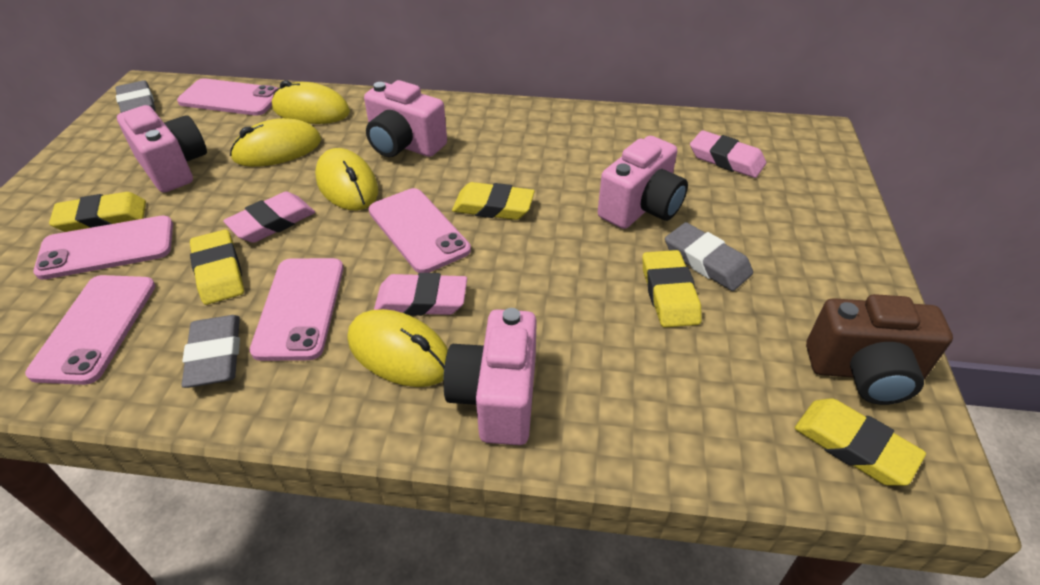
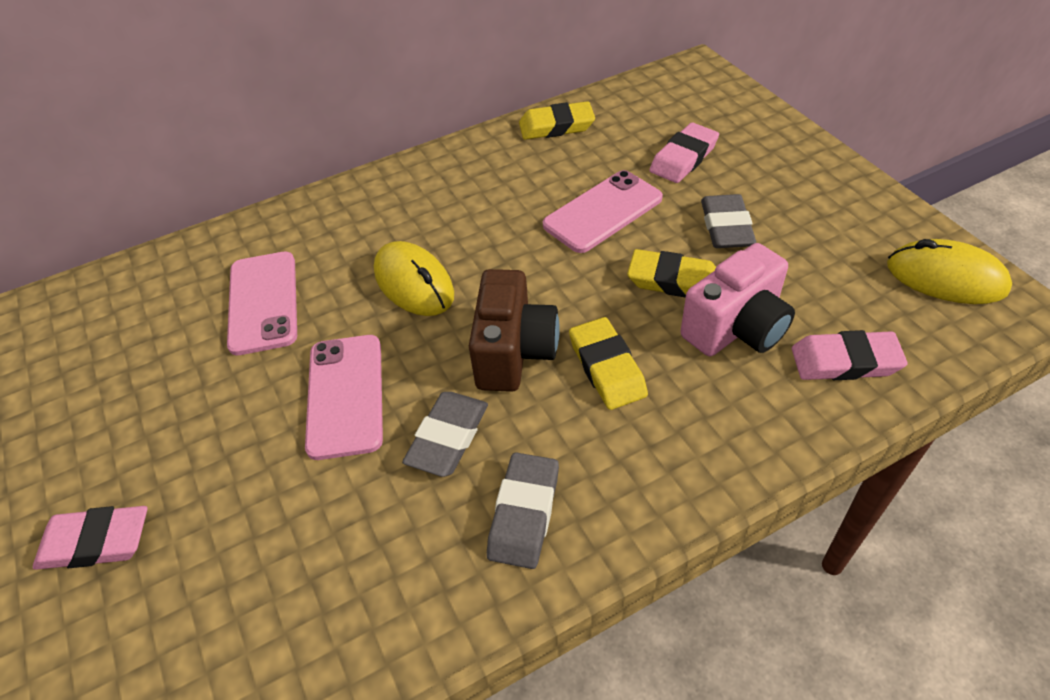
pink camera: [117,105,207,193] [364,80,447,157] [443,308,537,445] [598,136,688,229] = 4 -> [680,243,795,356] = 1
pink phone: [25,275,155,385] [33,216,173,280] [177,78,278,116] [250,258,343,361] [369,188,471,273] = 5 -> [227,252,297,355] [305,335,383,460] [543,170,663,253] = 3
yellow eraser: [49,192,146,232] [190,230,244,305] [452,182,535,220] [642,250,702,327] [795,398,926,486] = 5 -> [519,101,595,140] [569,317,648,410] [627,249,716,298] = 3
yellow mouse: [230,118,321,167] [272,80,350,124] [315,148,378,210] [348,309,448,387] = 4 -> [374,241,454,316] [887,239,1012,304] = 2

